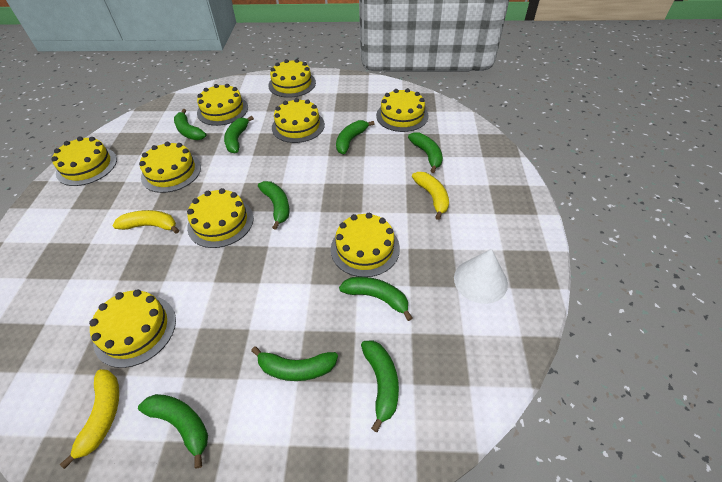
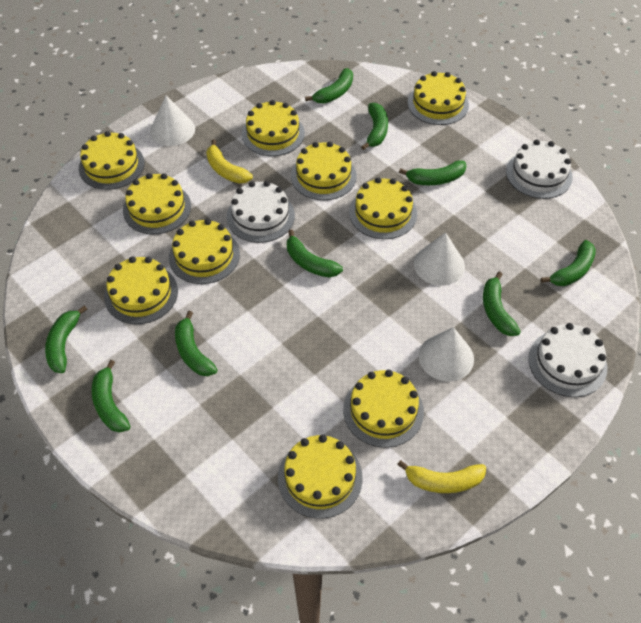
white cake: none = 0 -> [227,181,295,243] [506,140,573,199] [528,323,607,397] = 3
white cone: [454,249,508,304] = 1 -> [150,96,195,146] [414,232,465,286] [419,327,474,381] = 3
yellow banana: [60,369,119,469] [112,210,179,234] [412,172,449,220] = 3 -> [206,139,253,184] [397,460,486,493] = 2
yellow cake: [51,137,117,186] [89,289,176,368] [139,142,201,193] [187,188,254,248] [197,84,248,126] [268,59,316,98] [272,98,325,143] [331,213,400,277] [376,88,429,132] = 9 -> [79,131,144,190] [104,256,178,324] [123,173,191,234] [169,219,240,284] [242,100,305,156] [278,435,363,519] [291,141,357,200] [343,370,424,448] [349,177,417,239] [408,71,469,125] = 10

